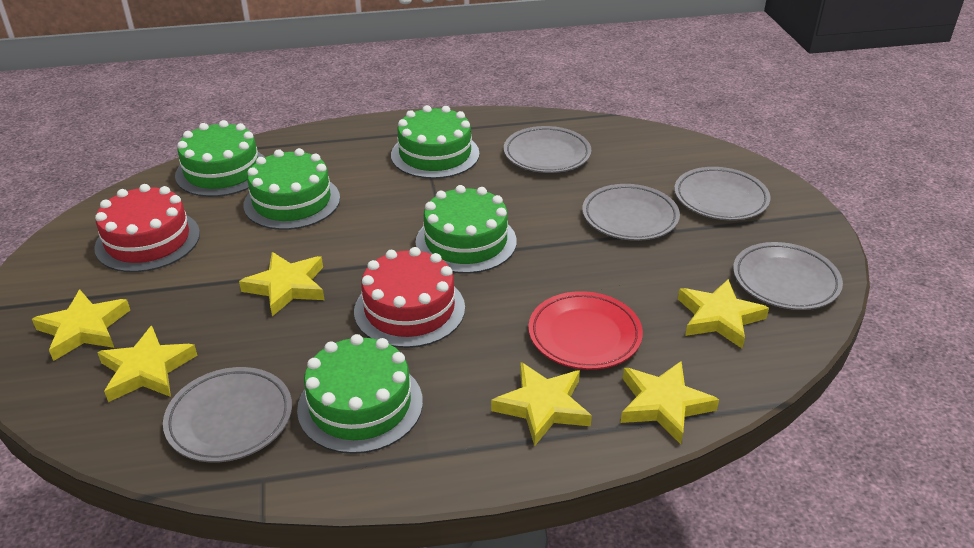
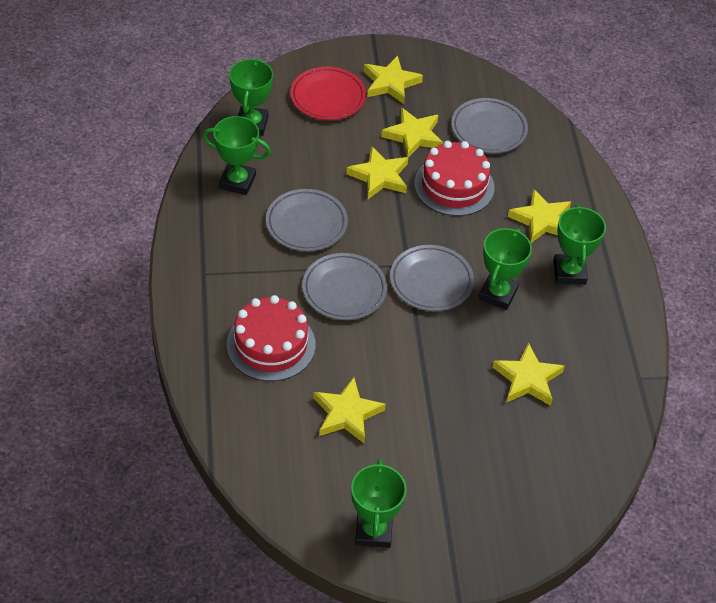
green cake: [175,120,265,197] [243,148,340,230] [297,334,423,454] [391,105,480,179] [416,185,517,274] = 5 -> none = 0
green trophy: none = 0 -> [203,116,271,195] [229,58,273,136] [351,459,407,548] [478,228,532,310] [553,205,606,285] = 5
grey plate: [163,367,292,463] [504,126,591,173] [582,184,680,241] [674,167,771,221] [733,242,843,310] = 5 -> [266,189,348,251] [302,253,387,320] [390,245,474,311] [451,98,528,153] = 4

